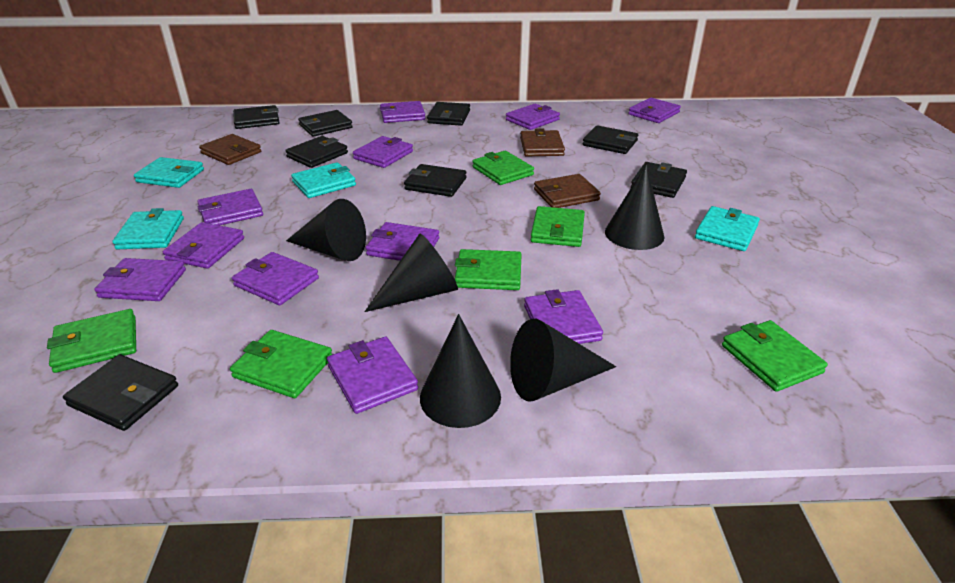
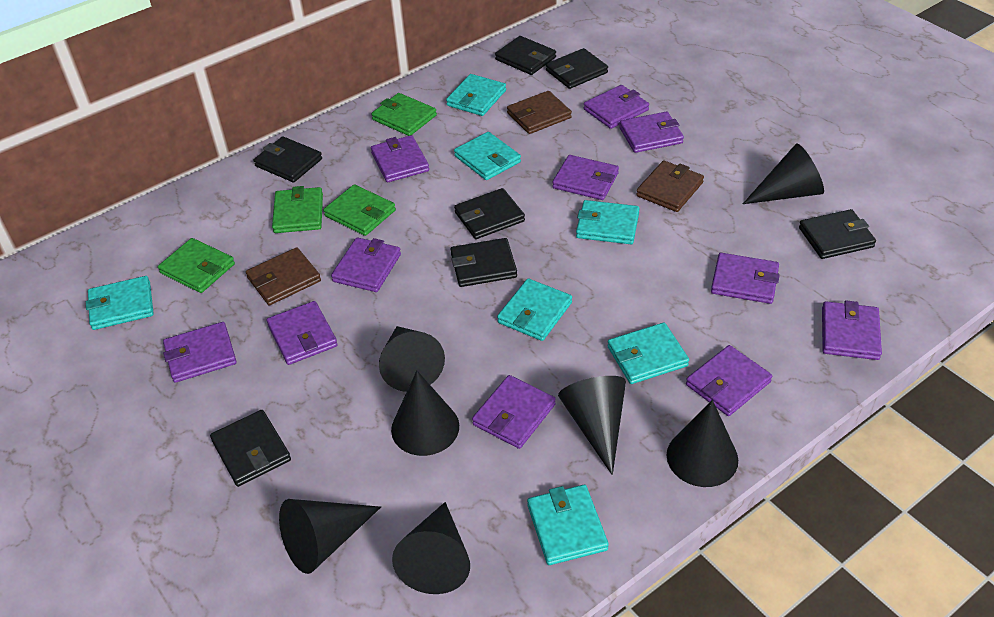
black cone: [286,199,366,261] [364,234,458,312] [420,314,501,428] [510,319,616,402] [605,164,664,250] = 5 -> [279,499,381,574] [379,326,445,392] [391,371,459,456] [392,502,470,594] [558,376,626,475] [667,400,738,487] [743,143,824,204] = 7
black wallet: [63,354,178,431] [233,105,280,129] [285,136,348,168] [298,110,353,137] [404,164,466,197] [427,102,470,126] [583,125,638,154] [631,162,687,198] = 8 -> [210,410,291,487] [254,136,322,183] [450,238,517,287] [454,188,525,239] [495,36,556,75] [546,48,608,89] [799,209,876,259] = 7
green wallet: [47,309,136,373] [230,330,333,398] [455,249,522,290] [472,151,534,185] [531,206,585,247] [722,320,828,392] = 6 -> [158,238,235,293] [272,186,323,233] [323,184,396,236] [371,93,437,136] = 4
turquoise wallet: [112,208,184,249] [134,157,204,188] [291,162,356,198] [695,206,760,251] = 4 -> [86,276,154,330] [446,74,506,116] [454,132,521,180] [497,278,572,341] [527,485,609,565] [576,200,640,244] [607,322,689,384] = 7

